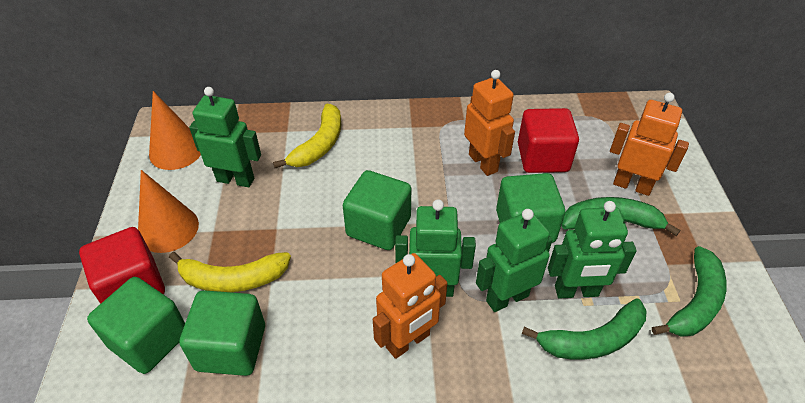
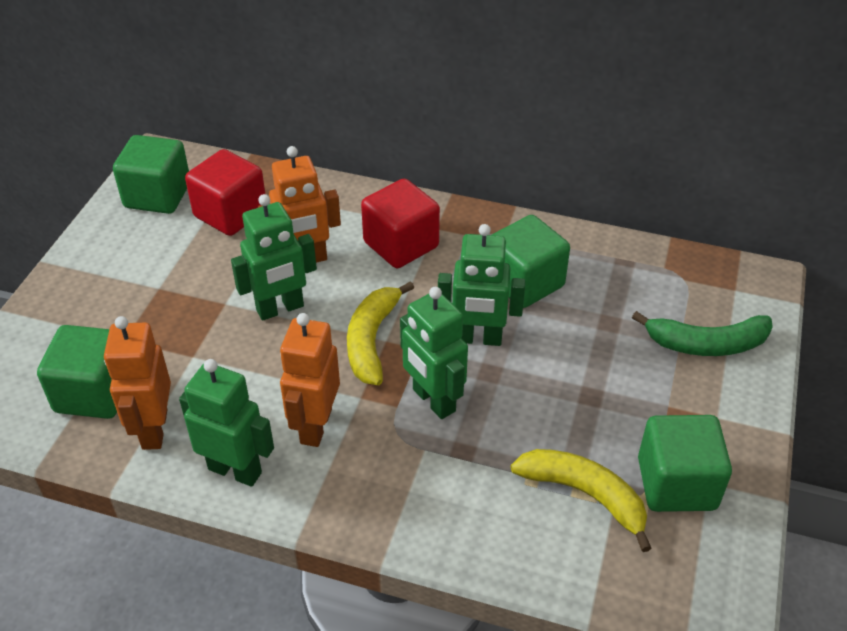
green banana: [522,298,647,360] [562,197,680,236] [652,246,727,337] = 3 -> [632,311,773,356] = 1
orange cone: [138,170,199,253] [149,91,201,170] = 2 -> none = 0

